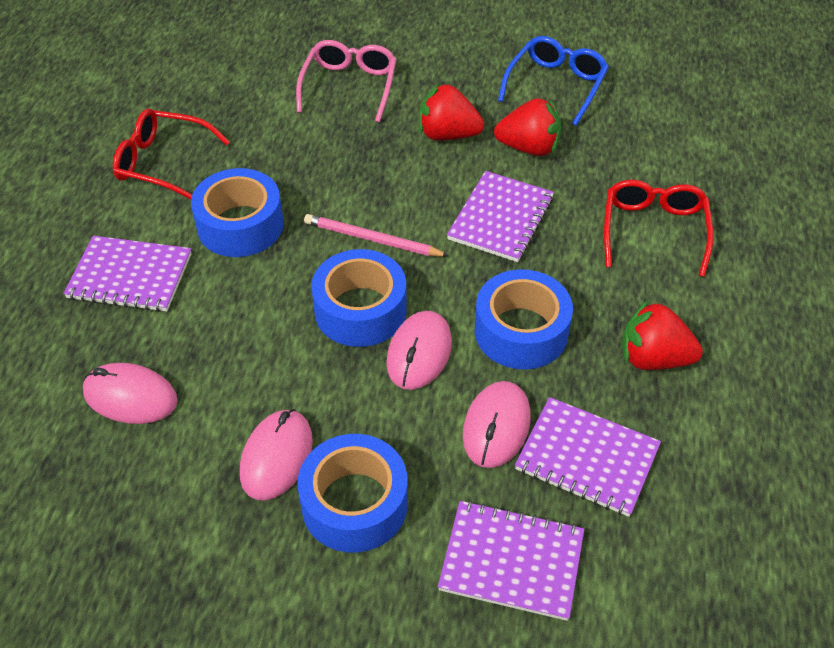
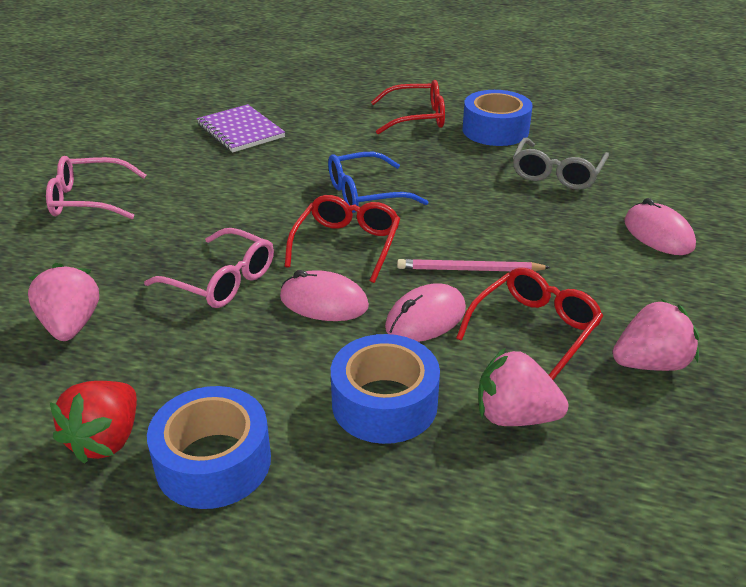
blue tape: [191,168,284,257] [297,434,408,553] [311,249,407,347] [475,269,573,370] = 4 -> [147,386,271,509] [331,334,440,444] [463,90,533,146] = 3
grey glasses: none = 0 -> [513,138,609,190] = 1
pink glasses: [296,40,397,122] = 1 -> [46,156,146,219] [144,228,274,308] = 2
pink mouse: [83,363,178,424] [240,409,313,501] [386,311,452,390] [463,381,530,468] = 4 -> [280,270,369,321] [385,283,466,342] [624,198,696,255] = 3
pink strawberry: none = 0 -> [28,263,99,341] [478,348,568,426] [612,299,699,371] = 3
purple notebook: [63,236,192,312] [438,500,584,621] [447,171,554,262] [515,397,661,517] = 4 -> [197,104,285,152] = 1
red glasses: [113,109,230,200] [604,180,713,277] = 2 -> [285,195,400,283] [371,80,445,134] [456,268,603,380] = 3
red strawberry: [419,83,484,140] [494,98,561,156] [622,300,703,370] = 3 -> [50,381,137,464] = 1

